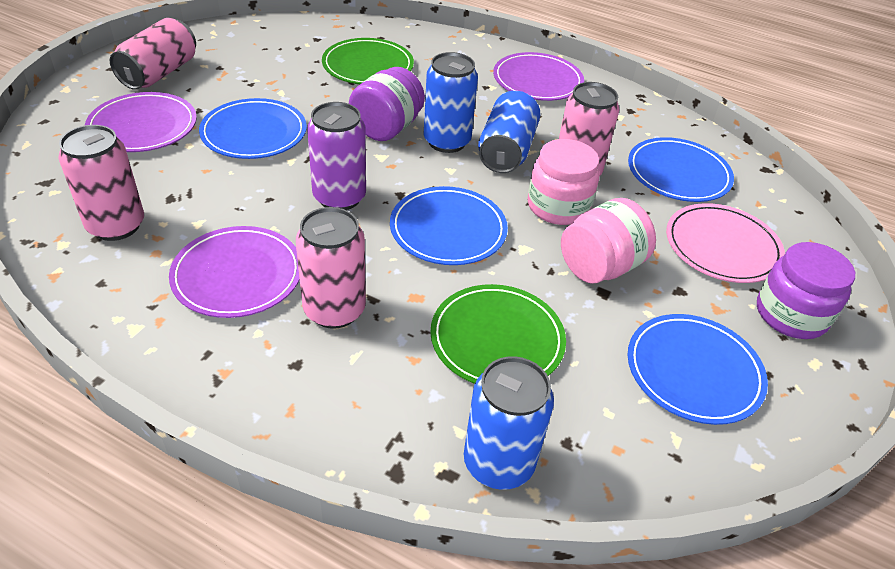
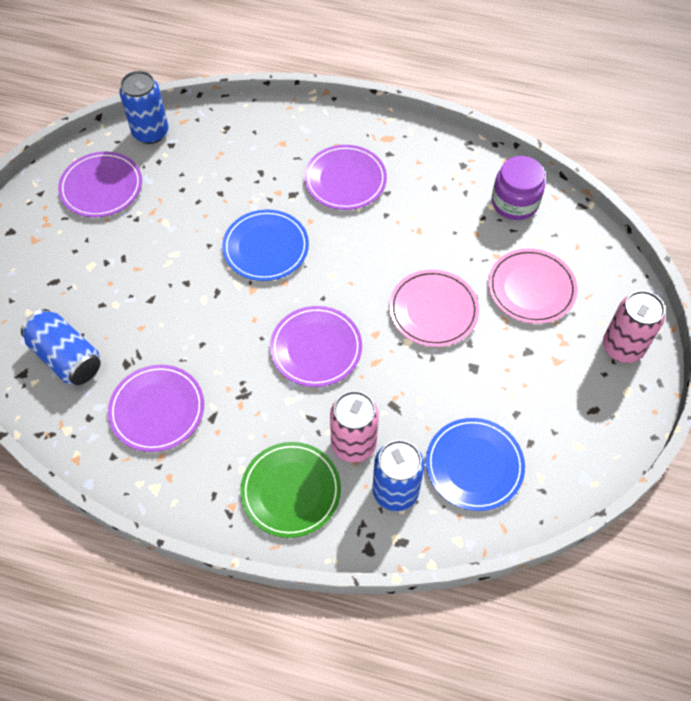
blue plate: [199,98,307,159] [390,186,508,265] [628,137,734,202] [628,314,768,425] = 4 -> [222,210,309,281] [426,418,525,511] = 2
green plate: [322,38,414,84] [430,284,566,384] = 2 -> [241,442,341,538] = 1
pink can: [59,125,144,241] [110,18,196,90] [296,207,366,329] [559,82,620,176] = 4 -> [330,391,379,463] [603,291,665,363] = 2
pink jar: [528,139,599,225] [561,198,656,284] = 2 -> none = 0
pink plate: [666,203,785,283] = 1 -> [389,270,479,347] [488,248,578,324] = 2
purple can: [307,102,366,210] = 1 -> none = 0
purple jar: [349,67,425,141] [757,242,855,339] = 2 -> [492,156,545,220] = 1
purple plate: [85,92,197,152] [169,226,300,318] [493,52,584,101] = 3 -> [58,152,142,217] [108,365,204,452] [270,306,362,387] [304,145,387,210] = 4

